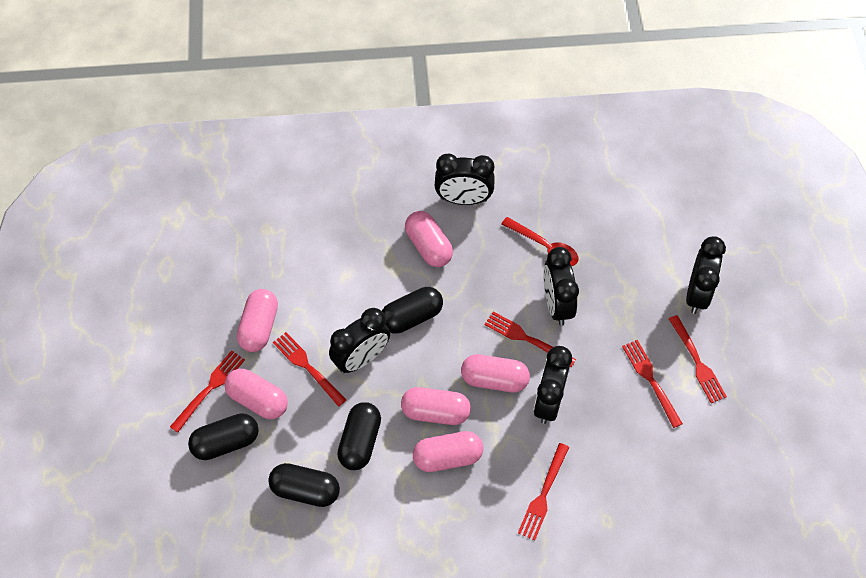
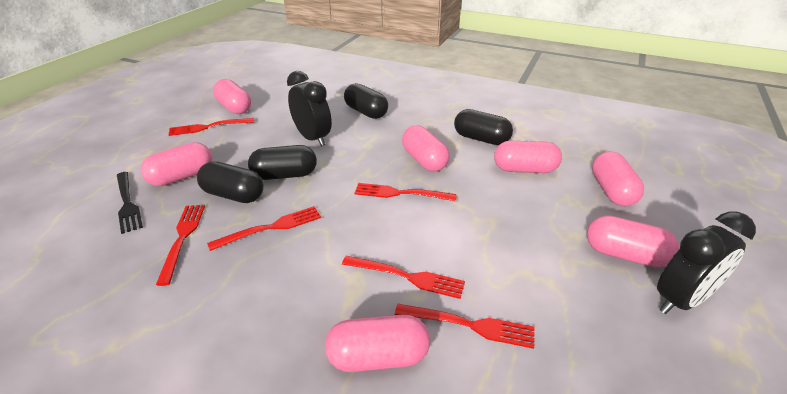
black clock: [329,308,390,373] [435,154,495,205] [534,346,572,424] [543,247,579,326] [686,236,726,314] = 5 -> [287,71,332,147] [657,212,756,314] = 2
black fork: none = 0 -> [117,172,143,234] = 1
pink capsule: [224,369,288,419] [237,289,278,352] [401,387,471,425] [405,211,453,267] [413,431,483,472] [461,354,530,392] = 6 -> [141,142,212,186] [213,79,251,114] [325,315,430,372] [402,125,450,172] [494,141,562,173] [587,215,680,267] [592,151,644,206] = 7
red spoon: [501,217,578,266] = 1 -> none = 0

